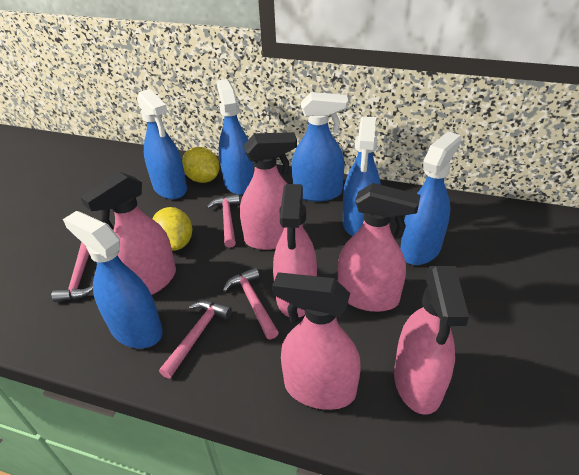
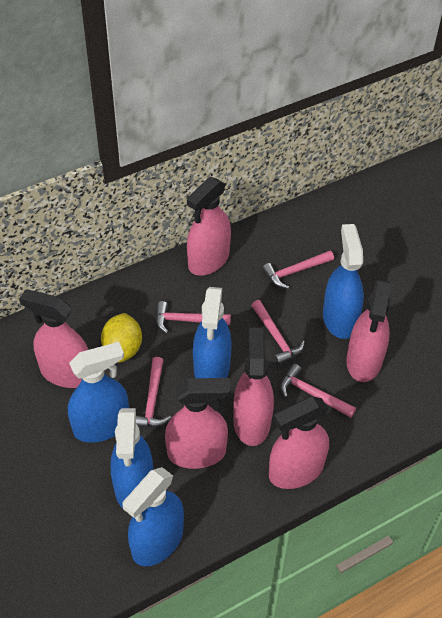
blue spray bottle: [63,211,163,349] [137,89,187,199] [216,79,254,195] [292,92,348,202] [343,116,381,236] [400,132,461,265] = 6 -> [68,342,129,443] [111,408,153,508] [122,467,184,566] [193,287,232,378] [323,224,364,339] = 5
pink hammer: [51,242,93,302] [159,301,232,379] [207,194,240,248] [223,267,279,339] = 4 -> [136,357,171,427] [156,301,231,333] [251,300,305,365] [262,251,334,289] [280,364,356,418] = 5
yellow lemon: [152,207,192,251] [182,147,219,183] = 2 -> [101,313,142,363] = 1

